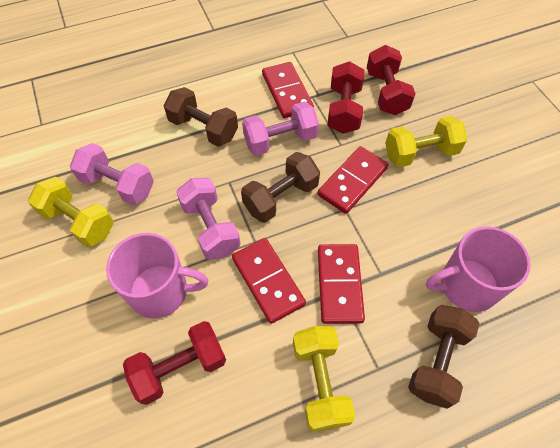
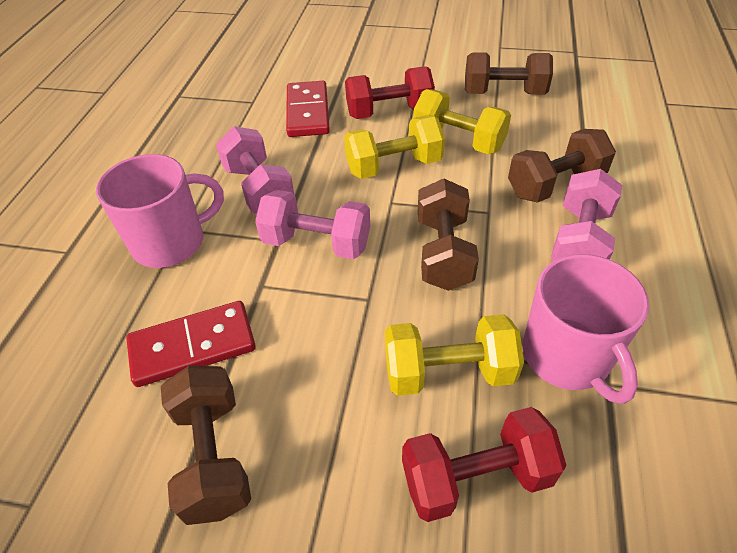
brown dumbbell: [164,87,238,147] [241,152,320,223] [408,305,480,409] = 3 -> [161,366,251,525] [418,179,479,291] [465,52,553,95] [508,129,616,203] = 4
red domino: [232,238,306,324] [262,62,314,118] [317,146,389,214] [318,244,365,324] = 4 -> [126,301,256,387] [286,81,330,137] = 2
red dumbbell: [123,321,226,405] [328,61,364,134] [367,45,416,115] = 3 -> [345,66,435,119] [402,407,567,522] = 2

